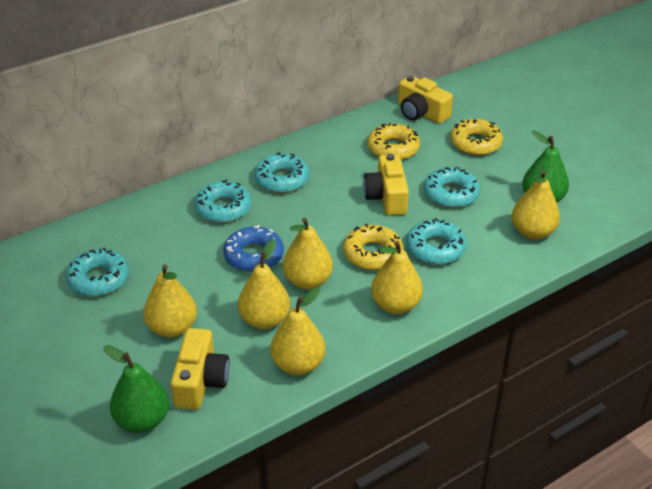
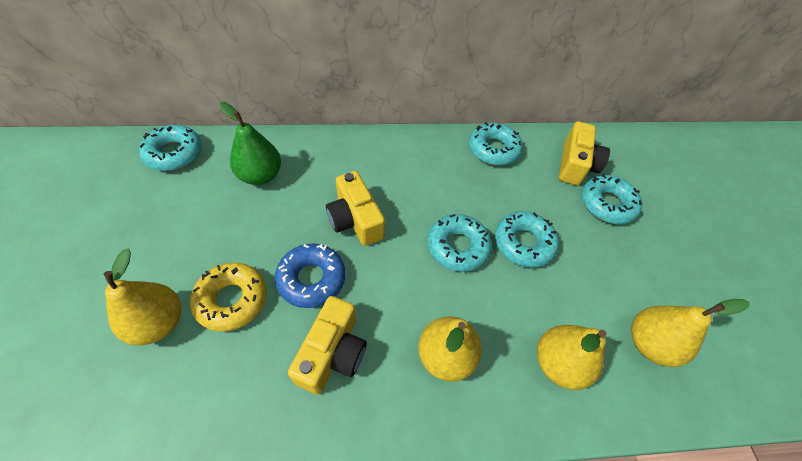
green pear: [104,345,169,433] [522,131,569,203] = 2 -> [219,102,281,185] = 1
yellow donut: [343,224,403,270] [367,123,420,160] [450,119,503,156] = 3 -> [190,263,267,332] = 1
yellow pear: [143,264,197,338] [238,239,290,329] [271,288,326,375] [283,218,333,289] [371,241,423,314] [512,170,560,240] = 6 -> [104,248,181,345] [418,316,482,382] [537,325,607,390] [631,299,750,367] = 4

